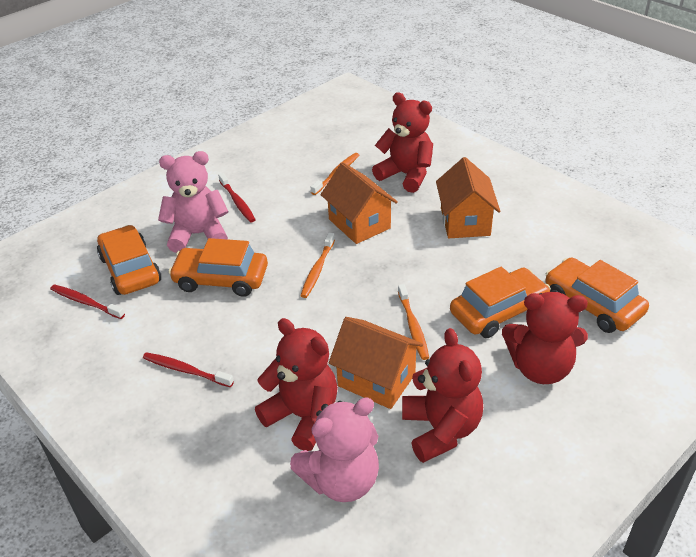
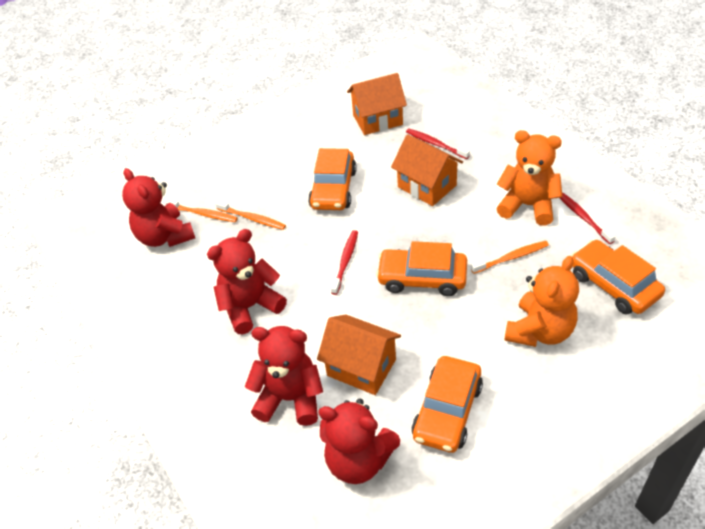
orange teddy bear: none = 0 -> [496,130,563,226] [504,256,579,347] = 2
pink teddy bear: [158,151,228,253] [290,397,379,502] = 2 -> none = 0

